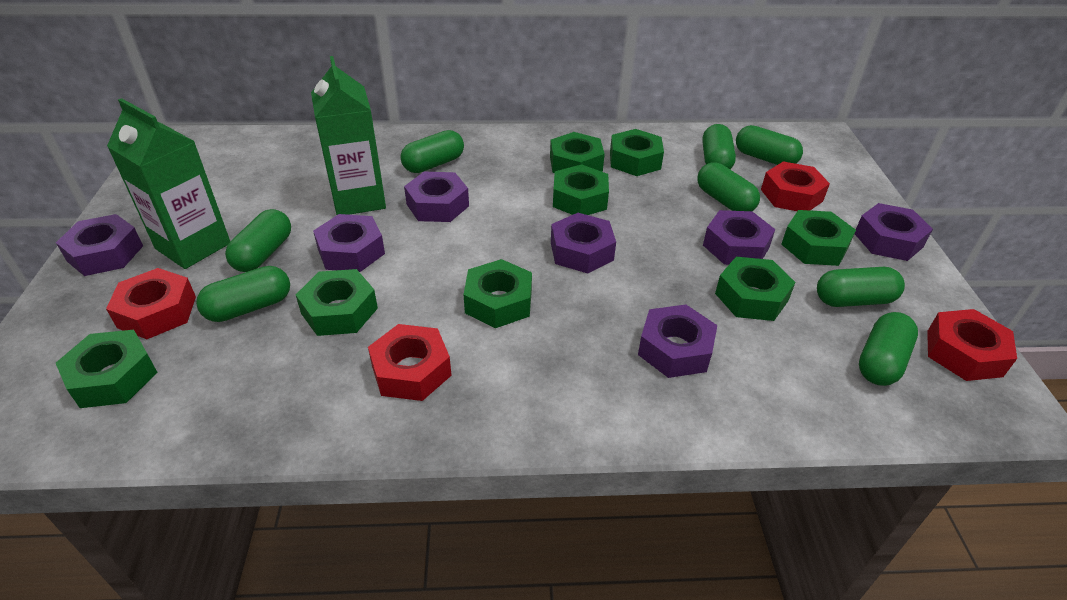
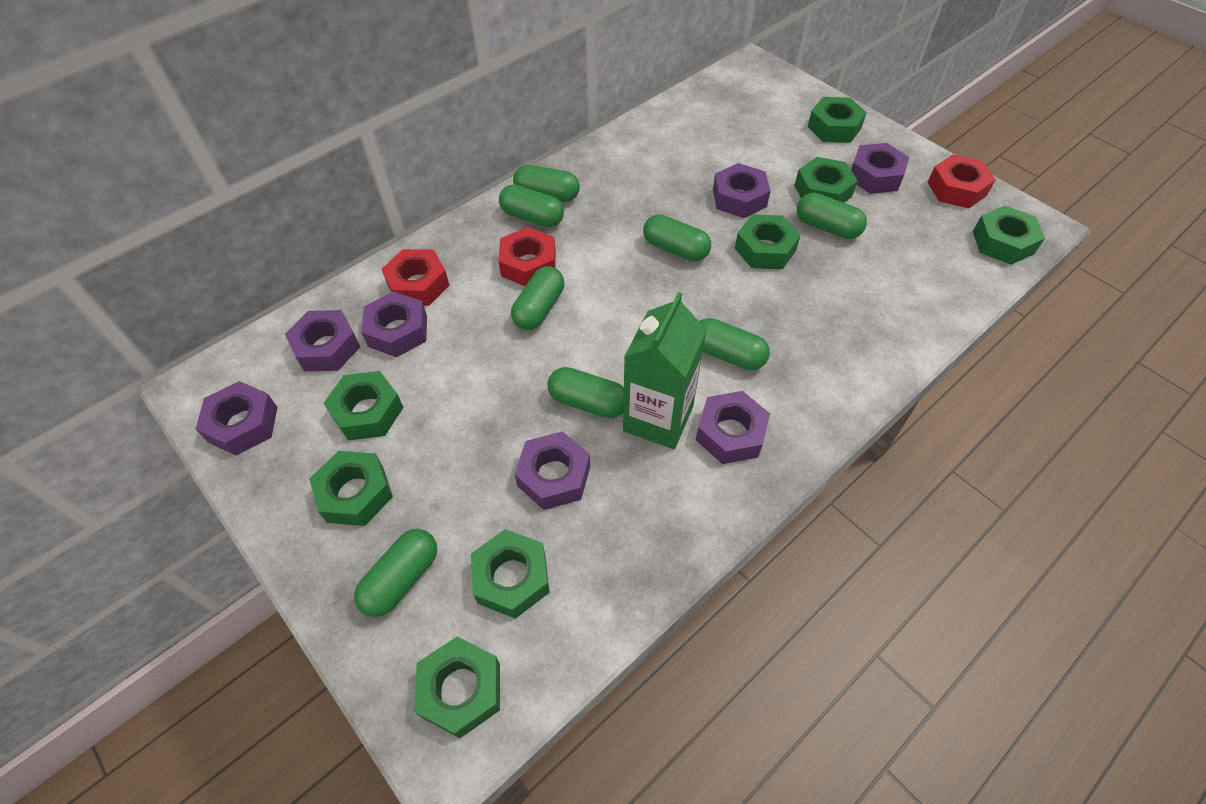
green carton: [107,98,230,269] [311,56,386,215] = 2 -> [623,292,706,449] = 1
red nut: [106,268,196,339] [368,324,452,401] [761,161,830,211] [927,309,1017,381] = 4 -> [382,249,449,306] [498,227,556,286] [928,154,996,208] = 3

